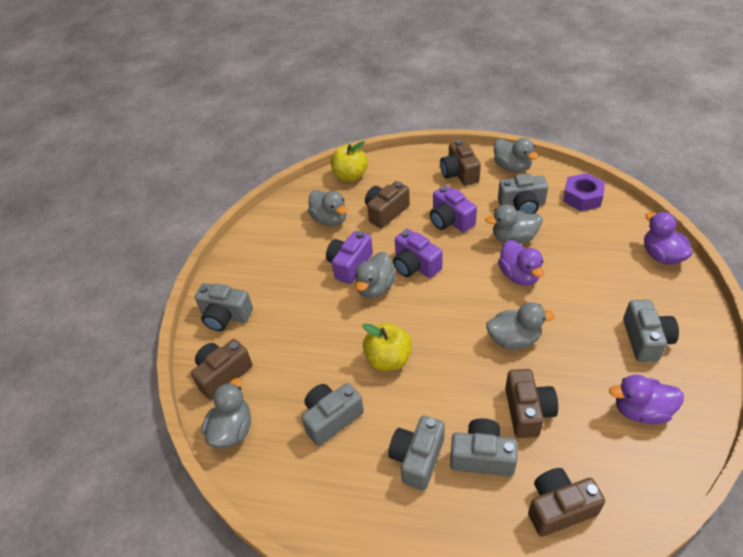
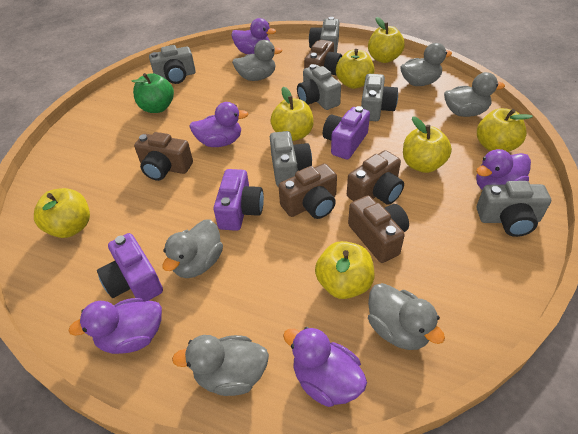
green apple: none = 0 -> [131,73,174,113] = 1
purple duck: [498,240,544,286] [609,374,684,424] [644,212,692,265] = 3 -> [68,298,162,354] [189,102,249,147] [232,18,276,55] [283,327,367,407] [476,149,531,190] = 5
purple nut: [563,173,605,211] = 1 -> none = 0
yellow apple: [331,141,368,182] [362,323,412,371] = 2 -> [34,188,90,238] [270,87,314,141] [315,241,374,299] [336,49,375,89] [368,17,405,63] [403,116,452,173] [477,108,533,152] = 7

